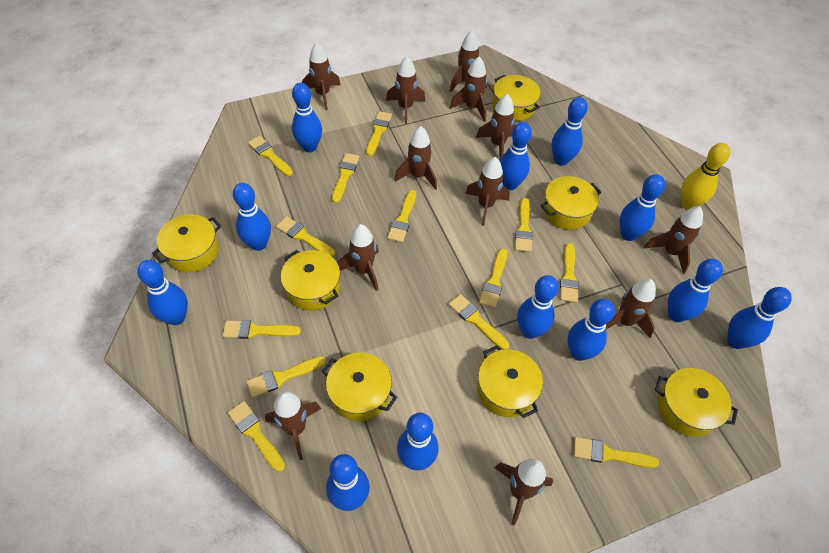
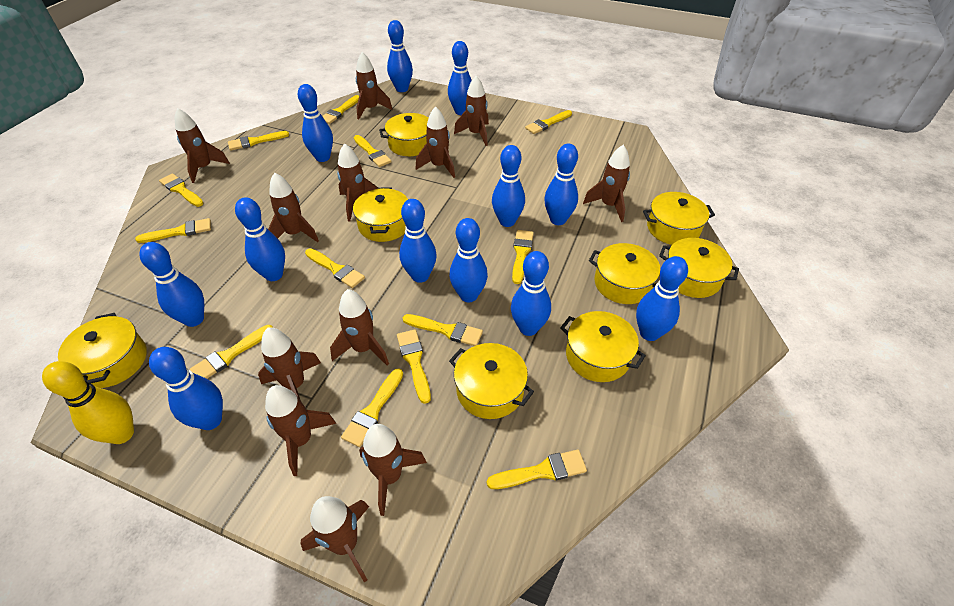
yellow pot: [152,214,221,272] [281,250,340,310] [322,353,397,421] [477,345,543,418] [493,75,541,121] [541,176,601,230] [655,368,738,437] = 7 -> [58,313,147,388] [353,187,408,242] [379,113,429,156] [449,343,534,419] [560,311,646,382] [589,243,660,304] [643,192,715,245] [659,238,739,298] = 8

